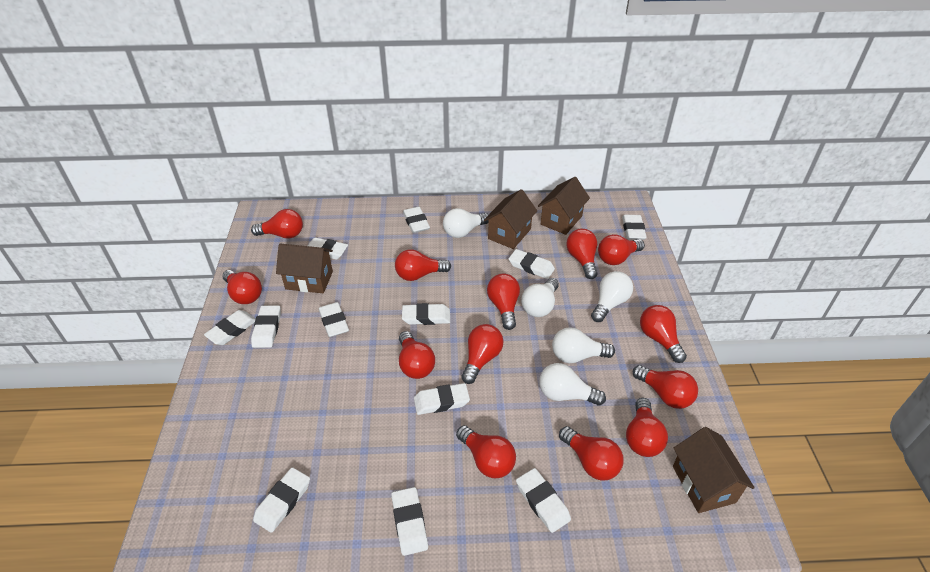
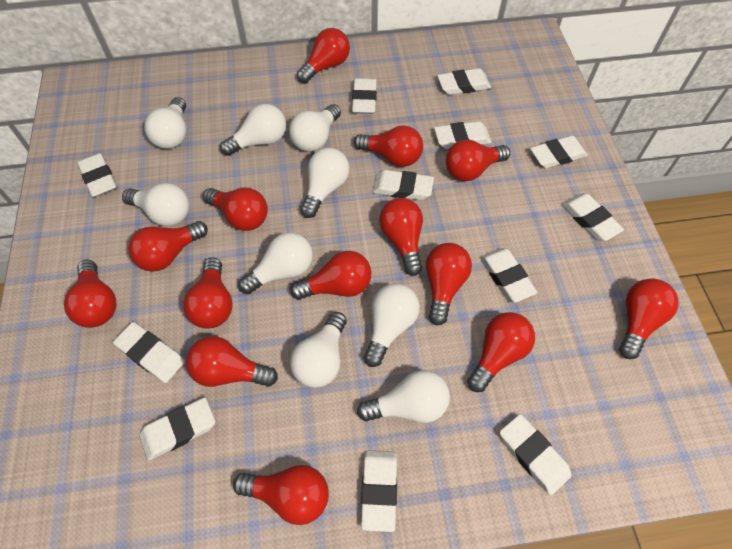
brown house: [276,244,333,293] [484,189,537,249] [538,177,590,235] [673,427,755,513] = 4 -> none = 0
red light bulb: [222,270,262,304] [251,209,303,239] [395,249,451,281] [399,331,435,379] [456,425,516,478] [461,324,504,384] [487,273,520,330] [559,426,623,480] [566,229,598,279] [598,234,645,265] [626,398,668,457] [633,365,698,409] [640,305,687,363] = 13 -> [64,260,116,328] [128,221,208,272] [183,258,233,329] [186,336,278,387] [203,188,268,231] [233,465,329,525] [290,251,372,300] [297,28,350,83] [354,125,423,167] [379,198,423,276] [426,243,472,326] [446,140,510,181] [467,312,535,392] [619,278,679,359] = 14
white light bulb: [443,208,489,238] [521,278,559,317] [539,363,606,405] [552,327,615,363] [591,271,633,322] = 5 -> [122,183,189,226] [144,97,186,149] [220,104,286,156] [238,233,313,294] [289,104,341,152] [290,312,347,388] [300,148,350,218] [357,370,450,423] [364,284,420,367] = 9

